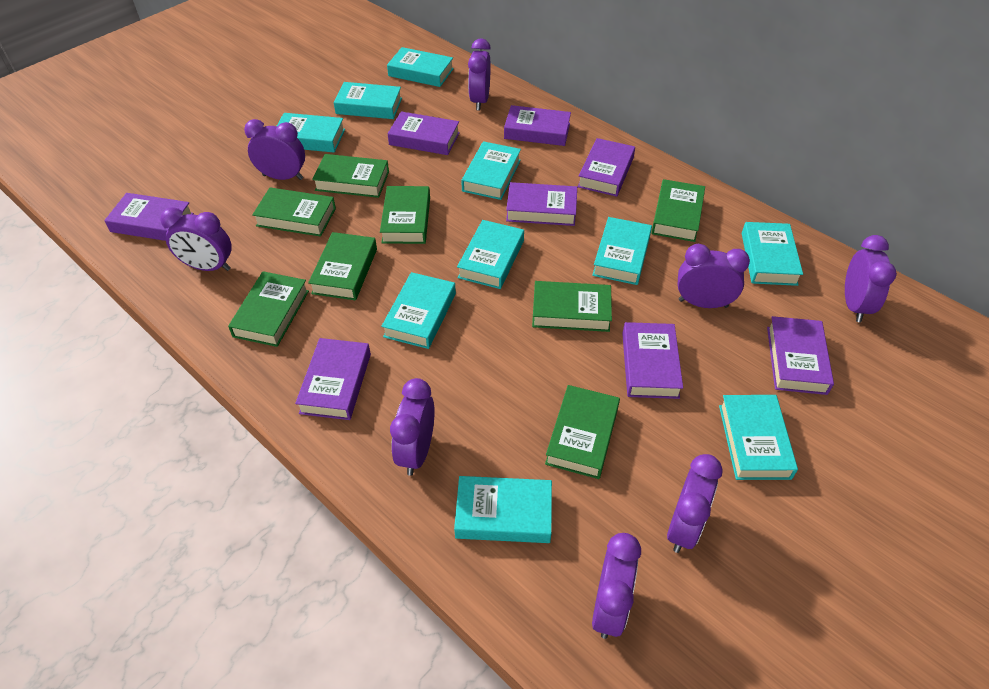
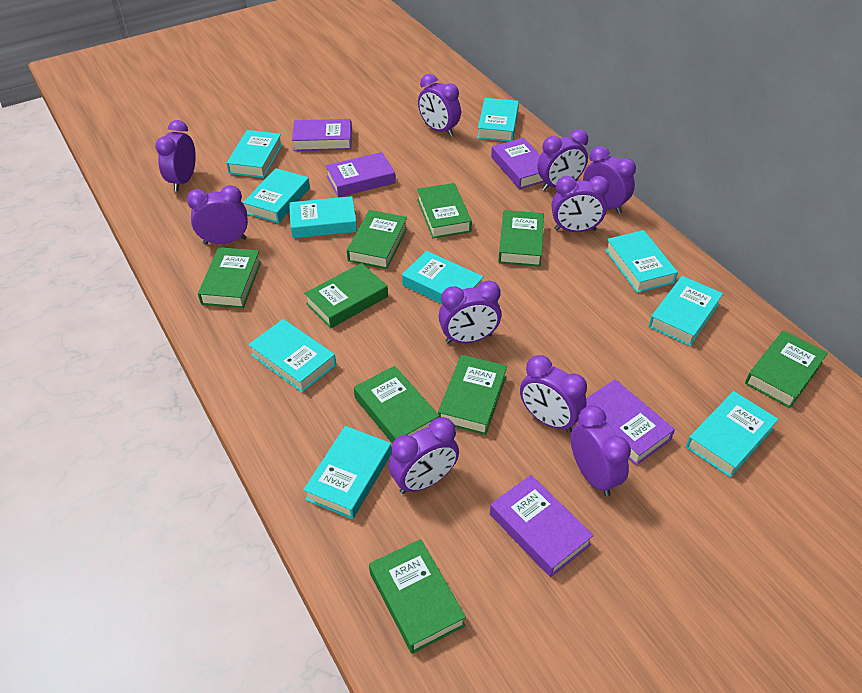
green book: [228,271,309,347] [252,188,336,237] [308,232,377,300] [312,154,389,198] [380,186,430,244] [532,281,612,332] [545,385,620,479] [651,179,705,242] = 8 -> [198,247,261,308] [304,263,388,328] [347,210,407,269] [354,366,439,444] [369,539,466,654] [417,183,472,238] [438,355,507,435] [498,210,544,267] [745,330,828,408] = 9
purple book: [104,193,194,241] [295,338,371,420] [388,112,460,155] [504,105,571,146] [506,182,577,226] [577,138,635,197] [622,322,683,399] [767,316,834,395] = 8 -> [292,119,352,151] [326,152,395,197] [490,475,594,577] [491,138,545,189] [586,379,675,466] = 5
purple clock: [160,207,232,271] [244,119,305,180] [390,378,435,476] [468,38,491,110] [592,533,641,639] [667,454,723,553] [678,244,750,308] [845,235,897,322] = 8 -> [155,120,196,191] [187,185,248,245] [389,417,459,494] [418,74,461,137] [439,280,501,344] [520,355,587,433] [537,129,588,191] [552,176,609,232] [570,405,631,496] [583,146,636,214] = 10

